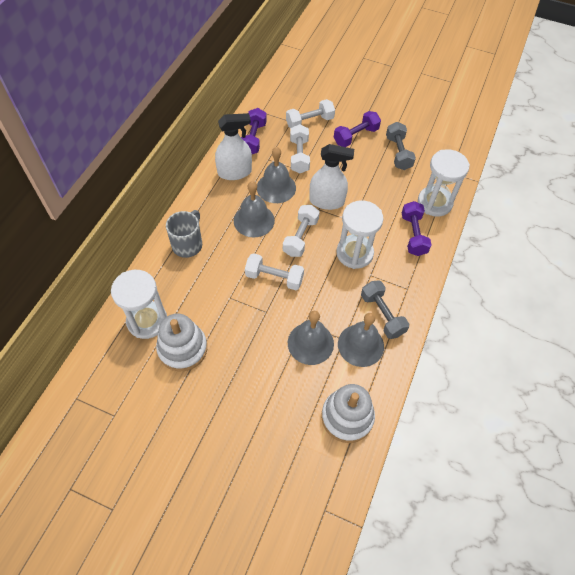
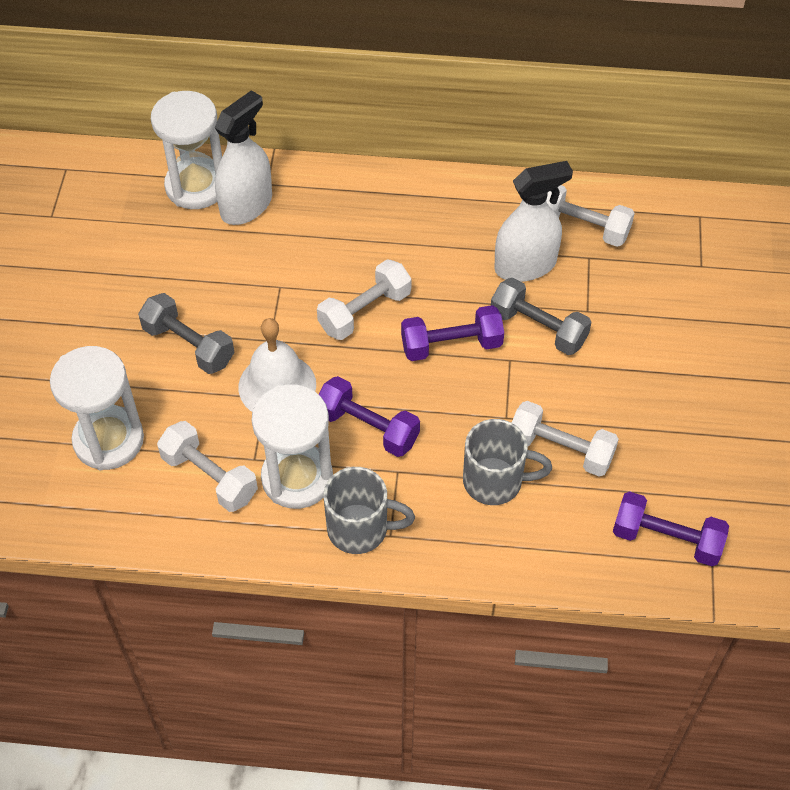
grey bell: [234,181,275,237] [257,147,296,203] [288,311,334,365] [338,313,384,367] = 4 -> none = 0
grey mug: [166,210,202,258] = 1 -> [323,467,415,554] [463,419,552,505] = 2
white bell: none = 0 -> [238,318,316,412] = 1
white stacking toy: [156,314,207,371] [321,384,375,443] = 2 -> none = 0

